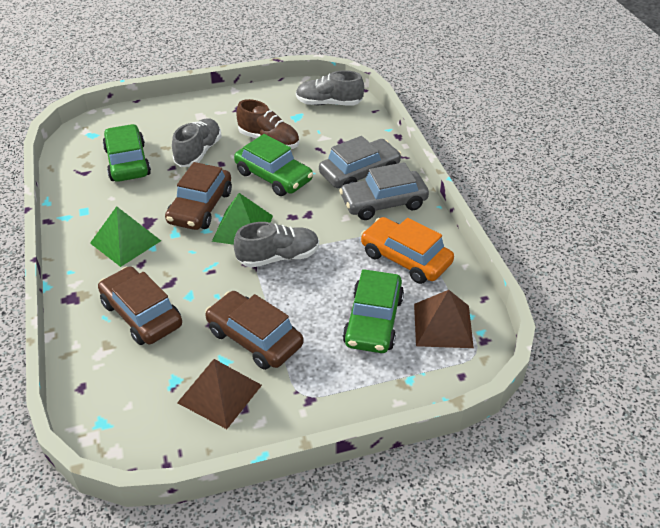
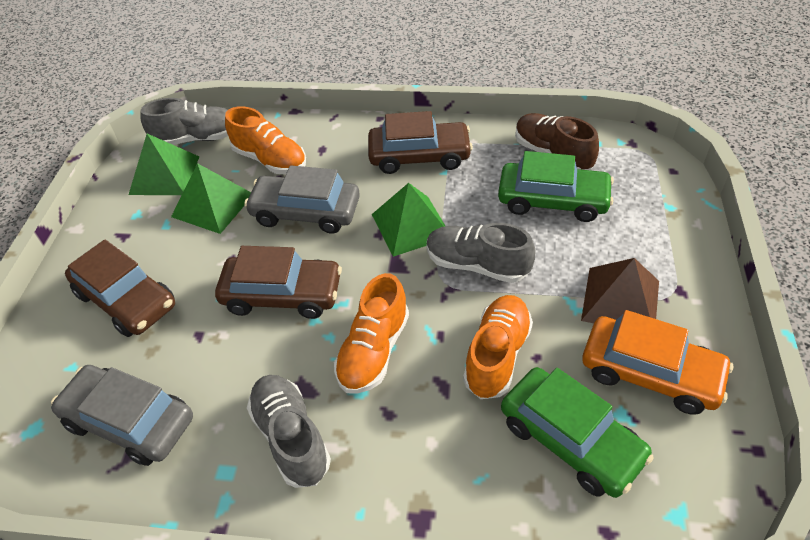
brown pyramid: [177,359,262,429] [414,290,474,348] = 2 -> [581,258,659,323] = 1
green car: [103,124,151,182] [234,134,313,196] [343,269,404,353] = 3 -> [498,151,614,222] [501,367,654,498] = 2
green pyramid: [90,206,161,267] [212,193,273,245] = 2 -> [129,134,199,195] [171,163,251,234] [372,183,445,257] = 3
orange shoe: none = 0 -> [225,106,306,174] [334,273,409,394] [463,295,533,399] = 3

